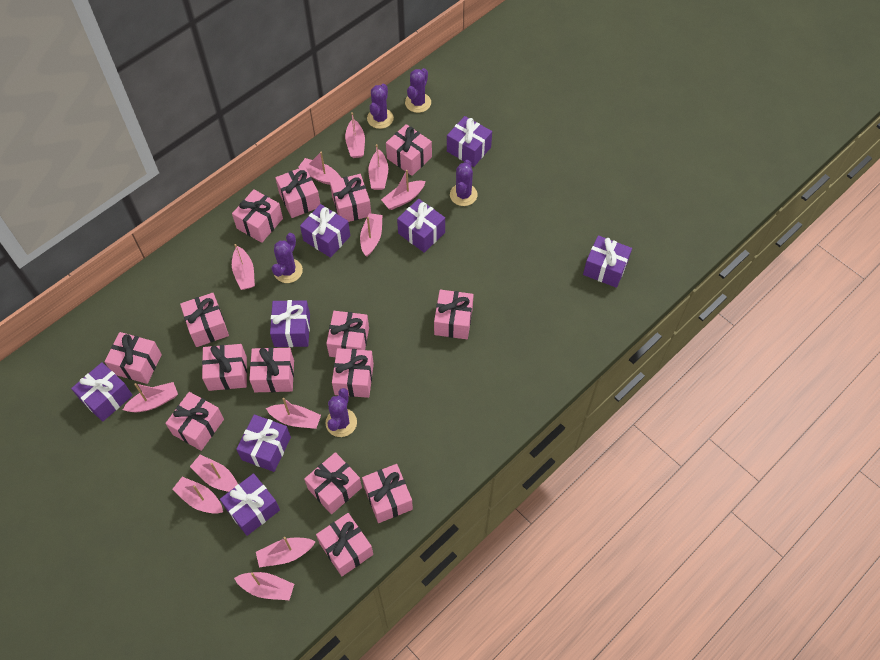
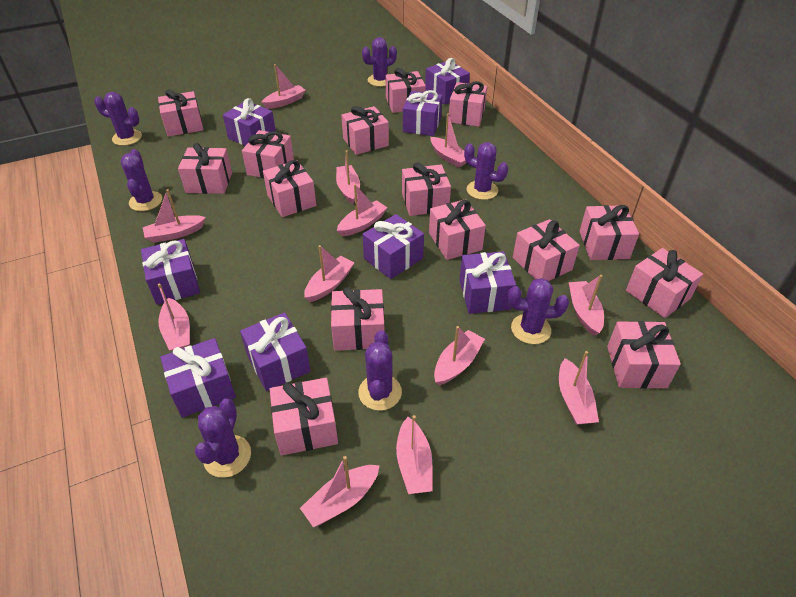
purple cactus: [272,233,303,283] [326,388,357,437] [367,84,394,129] [405,68,431,113] [450,160,478,206] = 5 -> [94,92,142,146] [120,149,162,211] [195,398,251,478] [358,330,402,411] [362,37,397,87] [464,142,508,200] [508,278,569,344] = 7

